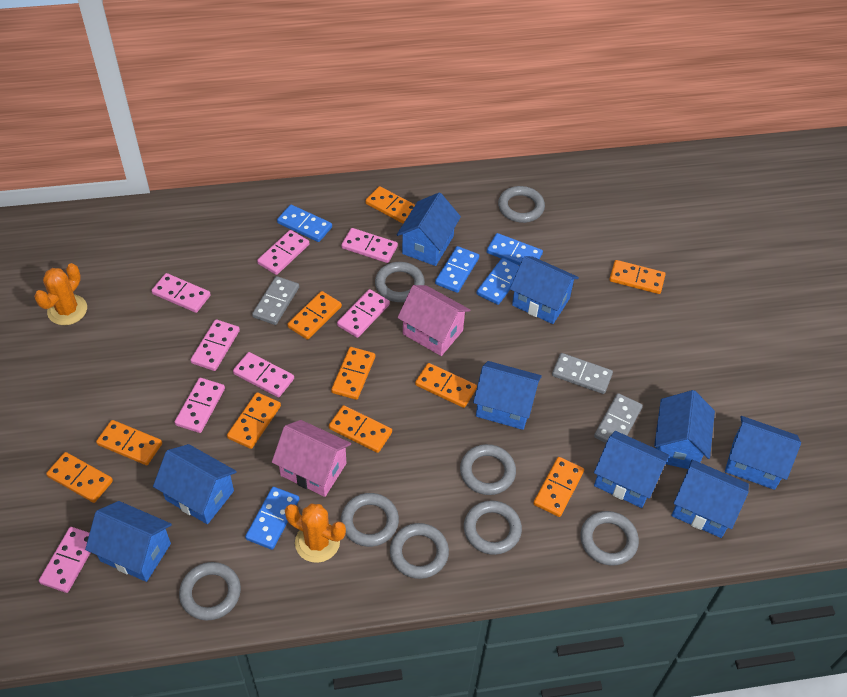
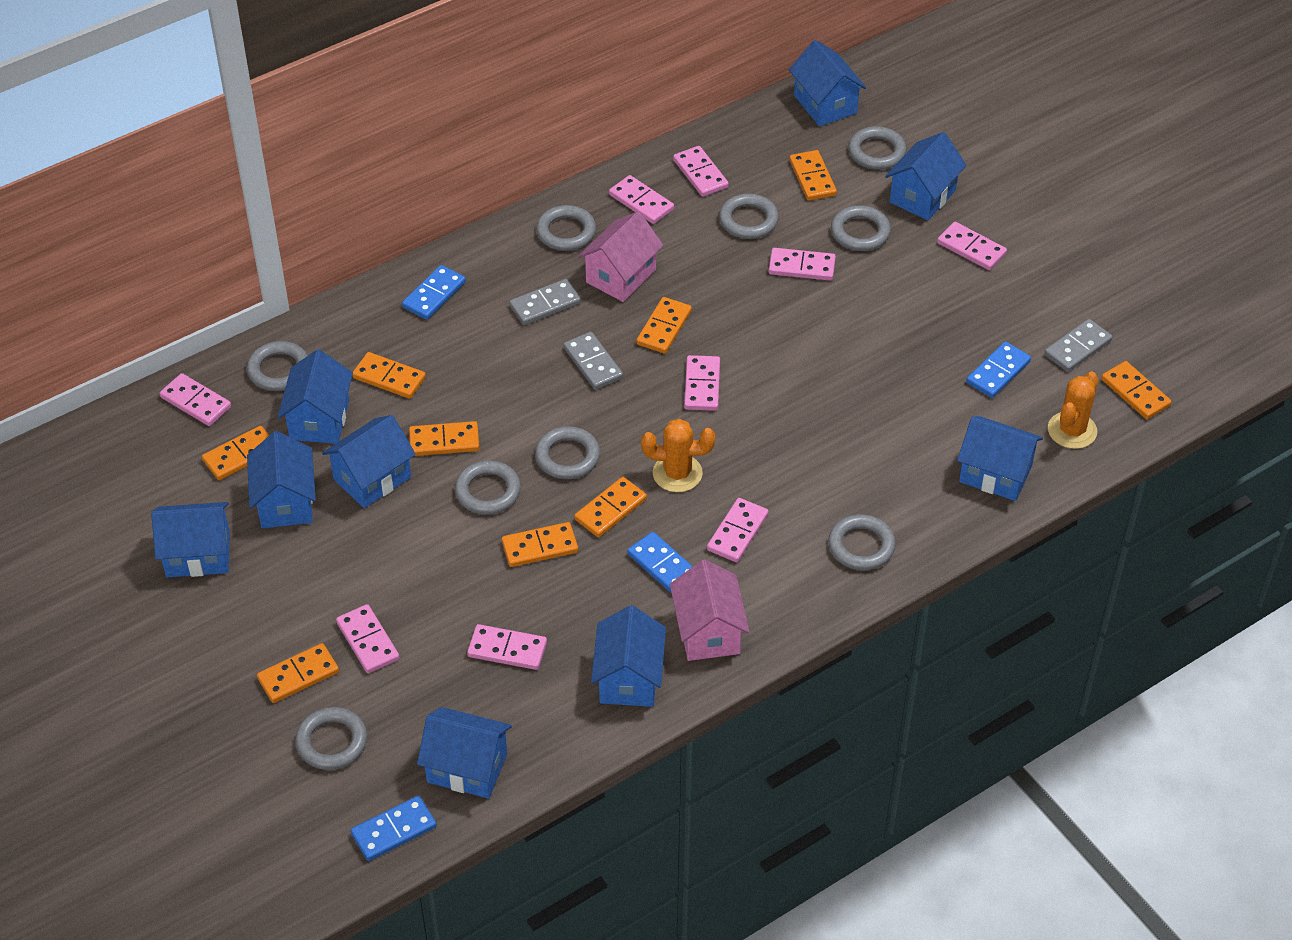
blue domino: [245,487,299,550] [277,205,332,242] [435,246,479,293] [477,258,519,305] [487,233,543,265] = 5 -> [351,796,437,861] [402,265,466,320] [627,532,693,594] [966,342,1031,398] = 4
grey ring: [179,562,241,620] [341,493,399,547] [375,262,425,302] [390,523,449,579] [460,444,516,495] [464,500,522,555] [498,186,545,223] [580,511,639,566] = 8 -> [247,341,308,391] [295,707,367,770] [455,460,521,515] [535,426,600,479] [536,205,596,251] [719,194,779,239] [828,514,896,570] [831,205,891,251] [848,126,906,170] = 9
orange domino: [46,452,113,503] [96,420,162,465] [227,392,281,449] [287,291,342,340] [329,405,392,453] [331,347,375,400] [365,186,415,224] [415,363,477,408] [533,457,584,517] [609,260,666,294] = 10 -> [202,426,269,480] [257,643,339,703] [352,352,426,399] [409,421,479,456] [502,522,578,567] [574,477,647,537] [636,297,692,354] [789,150,837,201] [1102,361,1171,419] = 9
pink domino: [39,527,91,593] [151,273,211,313] [175,378,225,433] [191,319,240,371] [233,352,294,397] [257,230,309,275] [337,289,390,338] [341,228,398,263] = 8 -> [160,373,231,426] [336,604,400,673] [467,624,547,670] [609,175,674,224] [673,146,729,197] [684,355,720,411] [707,498,769,562] [769,248,836,281] [937,222,1007,270] = 9

